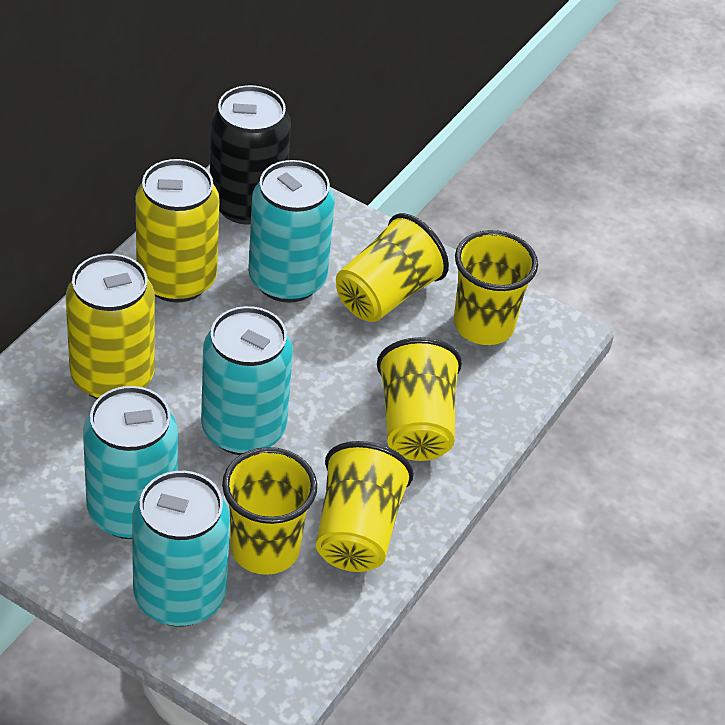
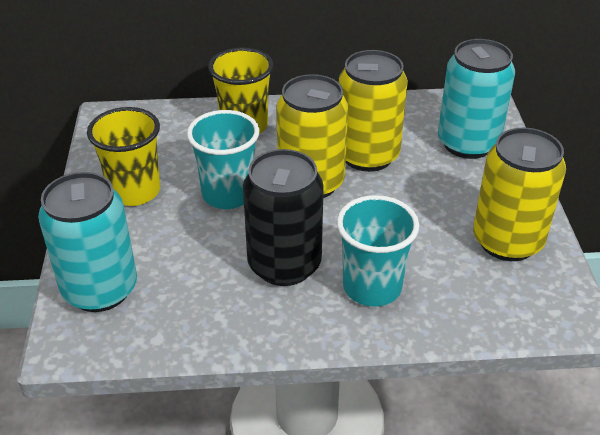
turquoise can: [83,386,178,539] [132,471,230,627] [201,306,293,455] [248,160,335,303] = 4 -> [38,172,137,312] [438,39,515,159] = 2
turquoise cup: none = 0 -> [187,110,260,209] [337,195,419,307] = 2
yellow can: [66,254,155,399] [136,159,220,303] = 2 -> [277,74,348,198] [339,50,408,172] [473,128,566,261] = 3
yellow cup: [222,447,317,575] [316,441,414,572] [336,213,449,322] [377,337,462,461] [454,230,538,345] = 5 -> [87,107,160,206] [208,48,274,134] = 2

